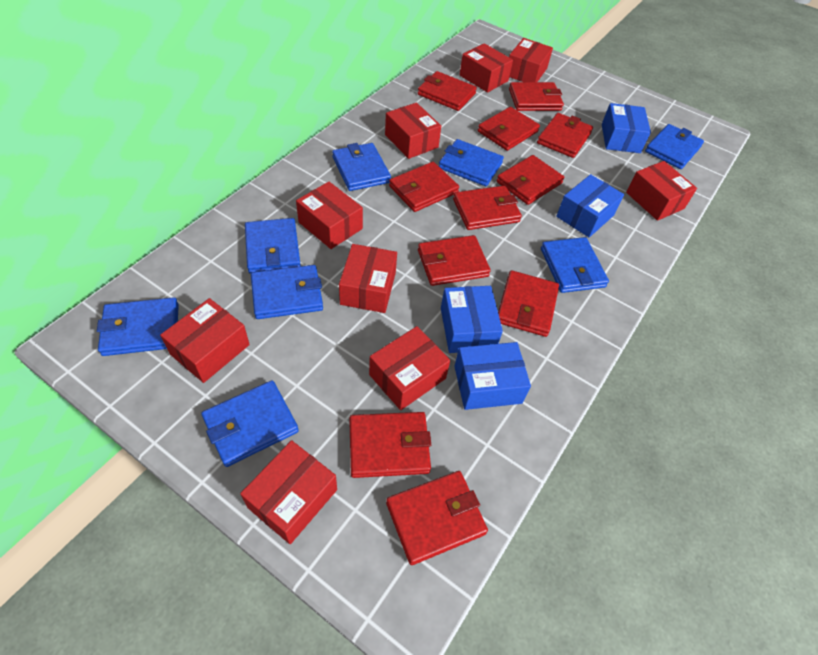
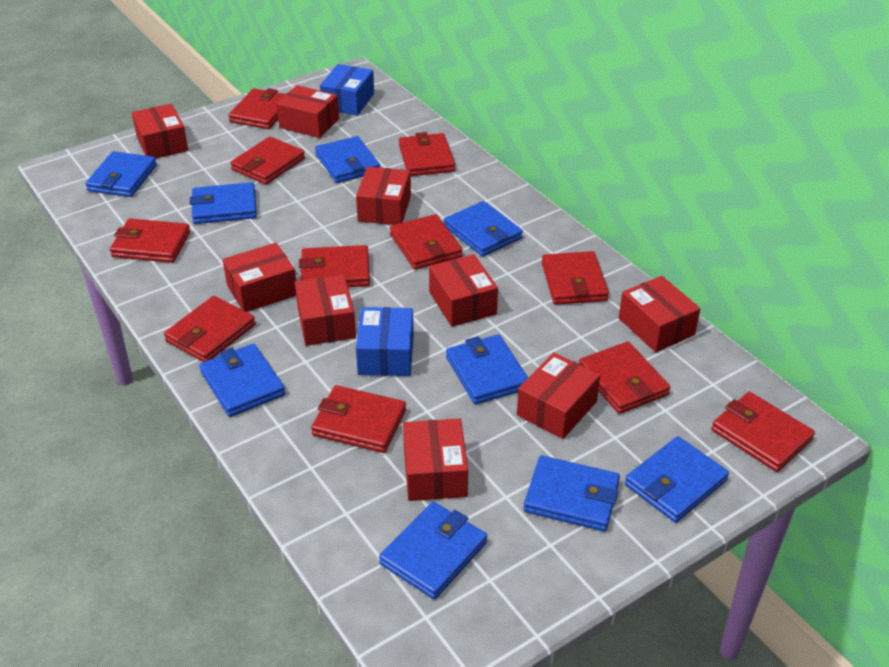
blue box: [441,286,503,353] [454,342,531,410] [556,174,624,237] [602,103,651,153] = 4 -> [320,64,374,116] [356,307,414,376] = 2
blue wallet: [97,297,179,356] [201,380,299,467] [245,218,301,274] [251,265,323,319] [332,143,391,191] [439,139,504,186] [541,237,609,293] [645,124,704,169] = 8 -> [85,151,157,197] [190,182,257,224] [199,344,285,417] [315,136,380,183] [379,502,487,599] [444,201,523,257] [446,334,528,404] [523,455,620,532] [625,436,729,523] = 9

